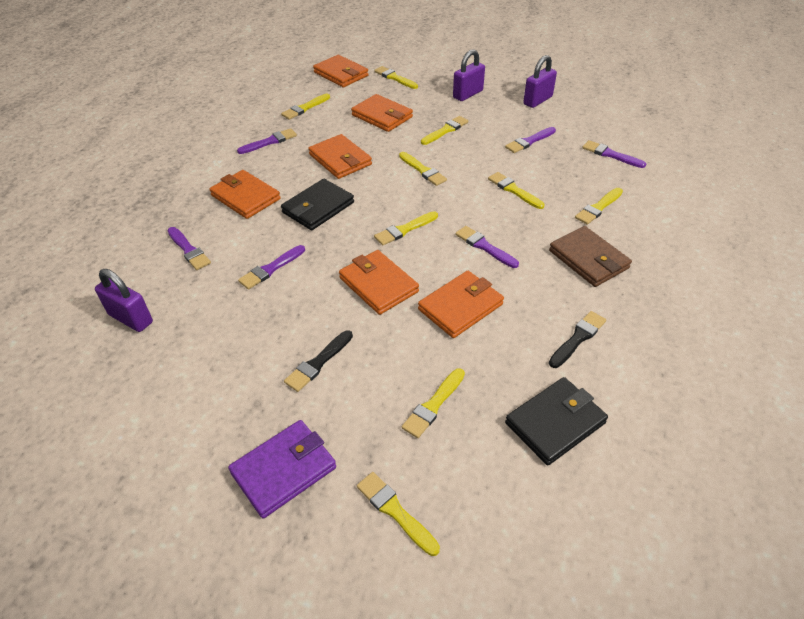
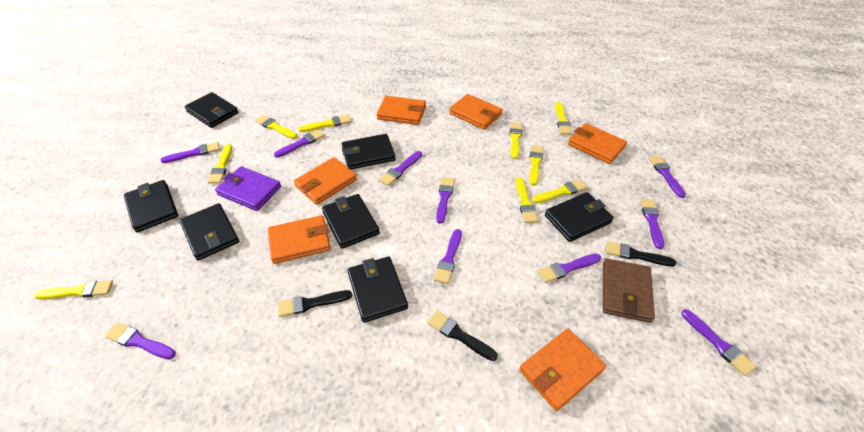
black brush: [284,330,353,392] [549,311,606,368] = 2 -> [278,290,352,317] [427,311,498,361] [606,241,677,267] = 3
black wallet: [281,179,354,230] [505,377,608,465] = 2 -> [124,180,178,232] [179,203,239,261] [185,92,239,128] [322,194,380,249] [342,134,395,170] [347,257,408,323] [545,192,614,242] = 7
purple brush: [167,227,211,270] [237,128,297,154] [238,245,305,290] [456,226,519,268] [505,127,556,153] [582,140,646,168] = 6 -> [105,323,176,359] [160,142,220,163] [274,129,325,158] [379,151,422,186] [434,229,462,284] [436,177,455,224] [537,254,601,283] [640,199,664,249] [649,155,686,198] [681,309,756,376] = 10
purple padlock: [95,269,153,332] [453,49,485,101] [523,55,557,108] = 3 -> none = 0

